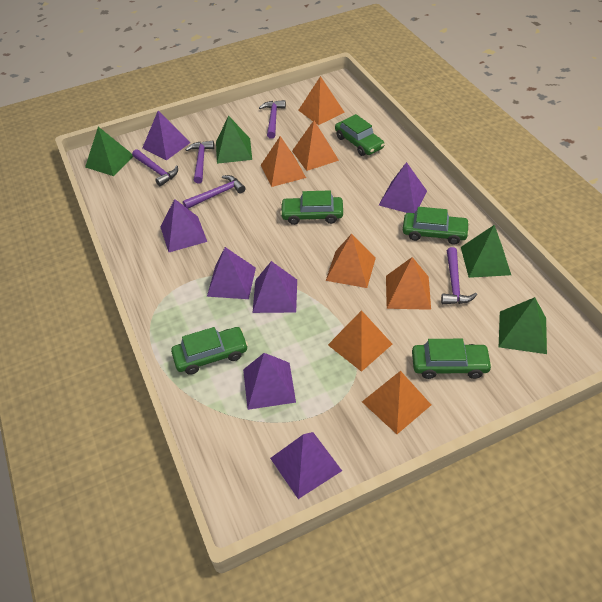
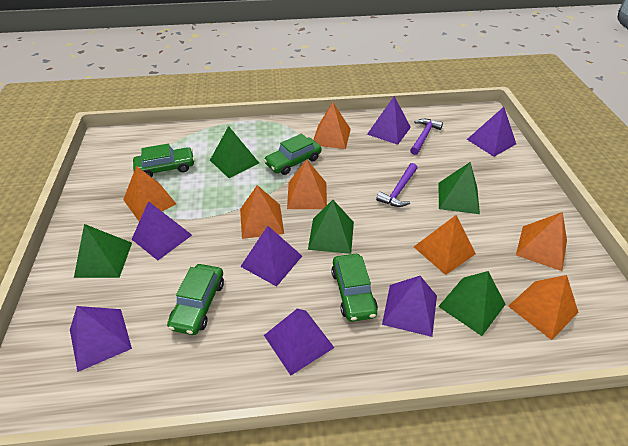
green car: [171,327,248,374] [280,190,343,225] [335,114,385,156] [403,207,470,245] [412,339,492,379] = 5 -> [133,144,195,177] [167,264,224,335] [264,134,322,175] [331,254,378,322] = 4
green pyramid: [85,127,133,176] [216,115,252,164] [461,225,511,278] [499,297,547,354] = 4 -> [74,224,132,278] [210,126,259,178] [308,200,354,254] [438,271,506,336] [439,162,480,214] = 5
purple hammer: [132,149,178,186] [183,175,245,209] [185,141,214,184] [259,100,286,139] [441,247,477,304] = 5 -> [376,163,417,207] [410,119,443,155] = 2

